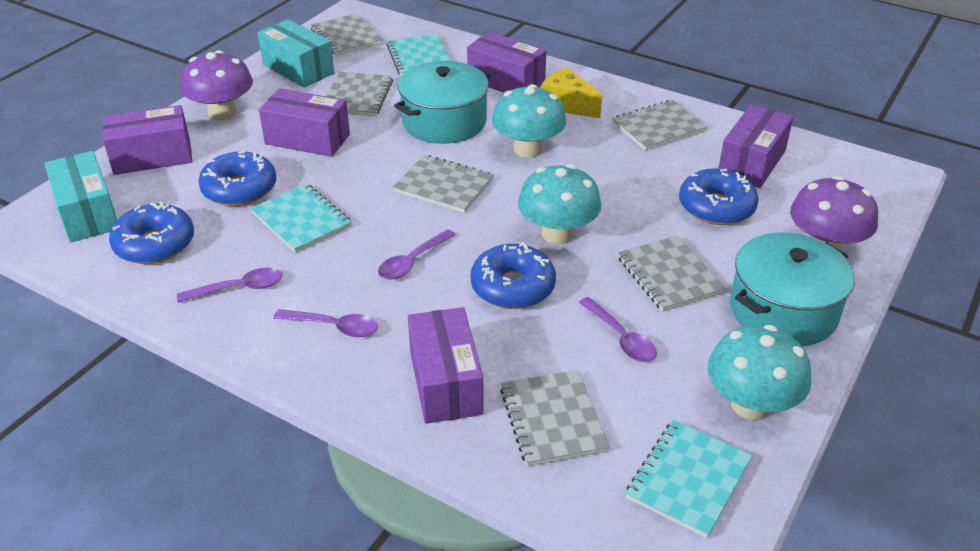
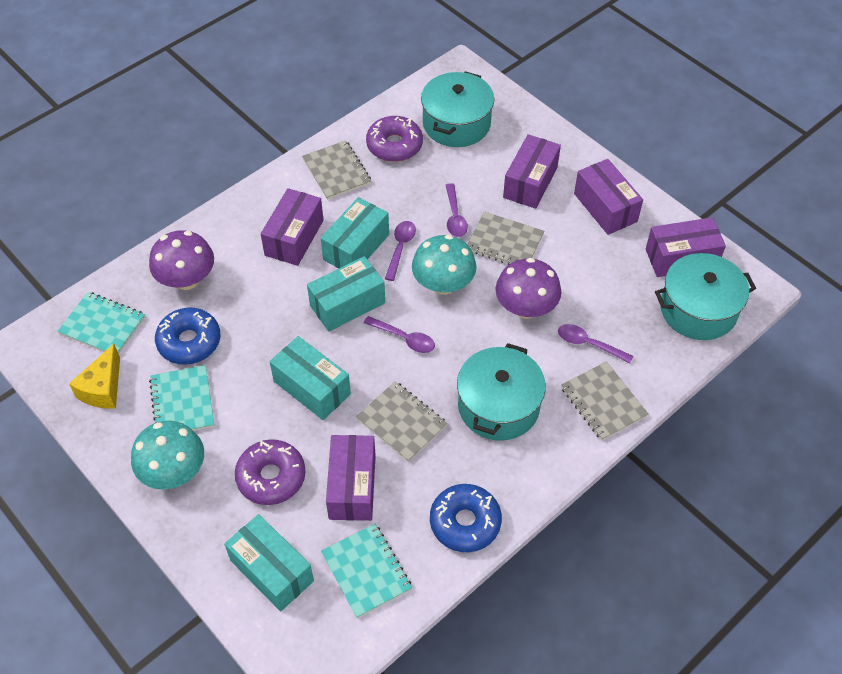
blue donut: [109,202,194,264] [198,151,276,206] [471,242,556,309] [679,168,759,225] = 4 -> [155,307,221,365] [430,484,502,552] = 2
grey notebook: [310,14,383,56] [327,72,393,116] [393,155,494,213] [500,370,609,466] [612,100,707,151] [618,236,726,312] = 6 -> [302,140,371,200] [356,381,448,462] [467,211,544,265] [561,361,648,441] = 4
purple donut: none = 0 -> [235,439,306,505] [366,116,423,162] = 2
turquoise box: [44,151,117,242] [258,19,334,88] = 2 -> [224,514,314,611] [270,336,351,420] [307,256,385,332] [321,197,389,269] = 4
turquoise mushroom: [492,84,566,158] [518,164,602,244] [708,325,811,420] = 3 -> [131,421,204,490] [412,235,477,295] = 2
turquoise pot: [394,61,491,144] [730,232,855,346] = 2 -> [421,71,494,147] [457,343,546,441] [655,253,756,340] = 3

